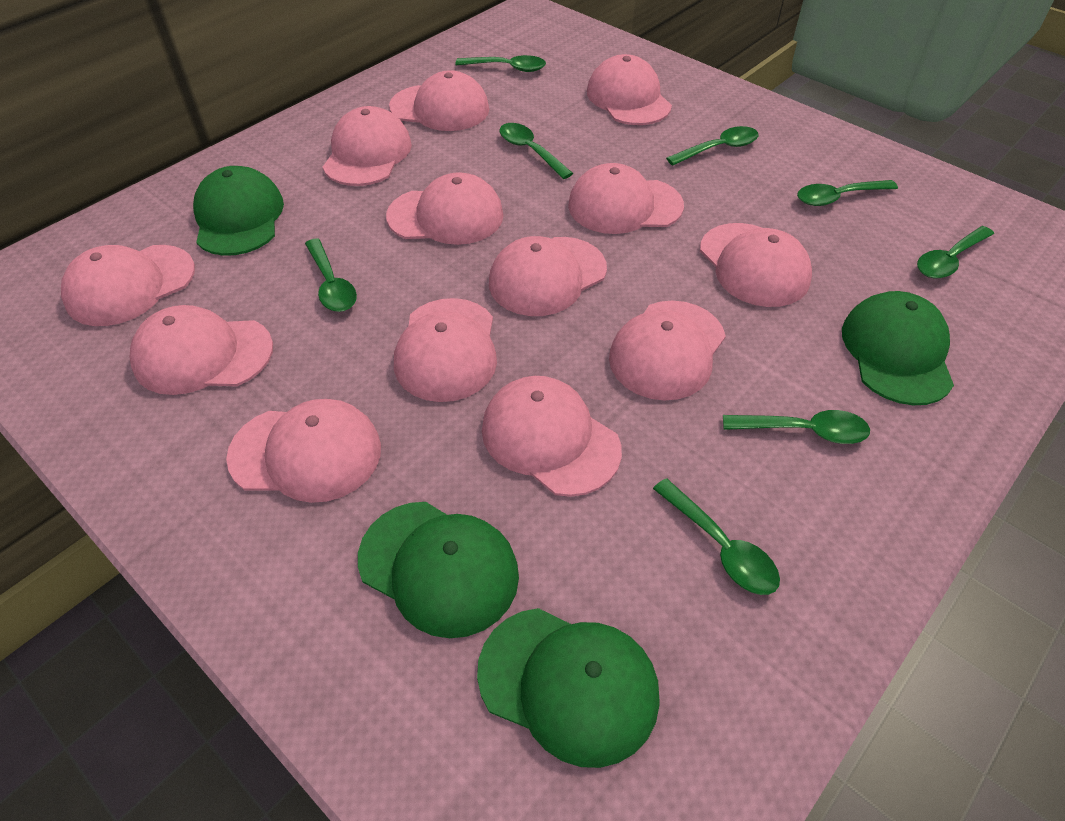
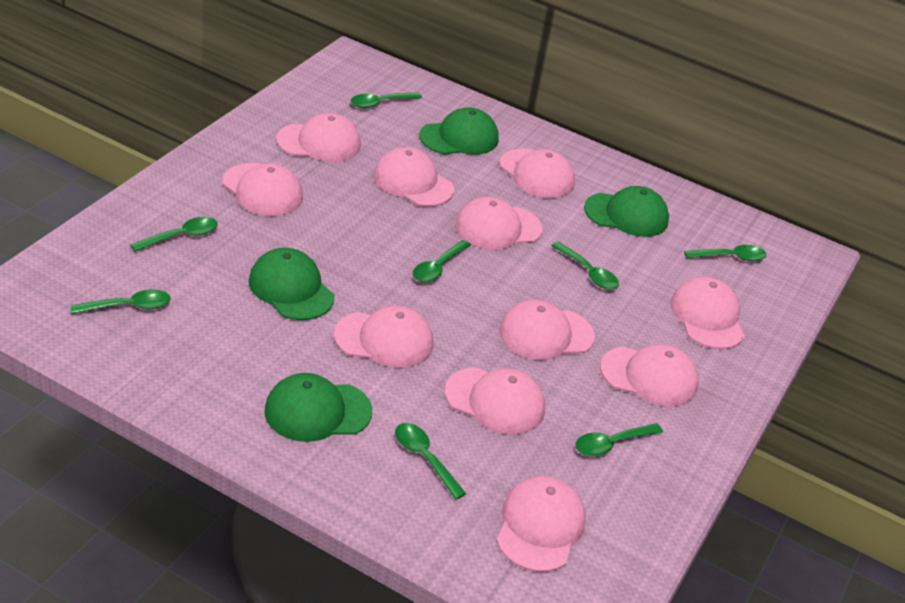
pink cap: [61,245,195,326] [130,305,273,395] [226,399,381,503] [323,106,412,186] [386,172,504,245] [389,70,489,131] [394,298,497,402] [482,376,622,497] [489,236,607,316] [568,163,684,234] [587,54,672,125] [609,300,726,401] [700,223,812,307] = 13 -> [222,163,303,216] [276,113,361,162] [334,305,433,368] [374,147,454,207] [445,367,545,435] [455,197,543,250] [496,476,586,572] [499,149,575,199] [499,300,595,360] [600,344,699,407] [670,276,745,349] = 11

